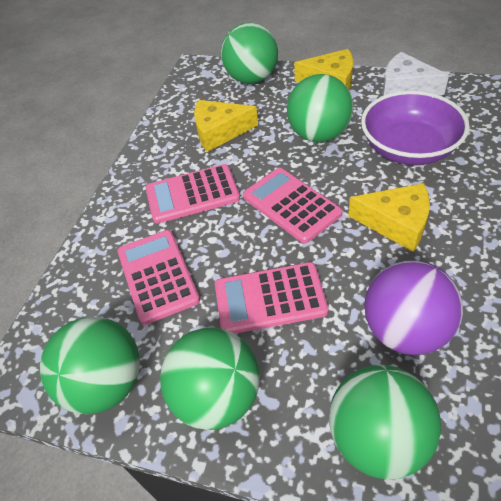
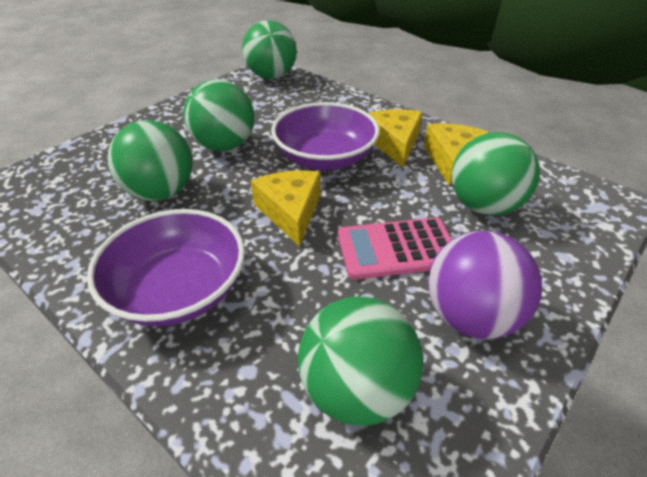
pink calculator: [117,230,200,325] [146,164,240,224] [215,262,328,334] [243,168,343,244] = 4 -> [338,217,452,280] = 1
purple bowl: [361,91,470,165] = 1 -> [87,209,245,326] [271,102,380,170] = 2
white cheese: [382,52,449,96] = 1 -> none = 0

